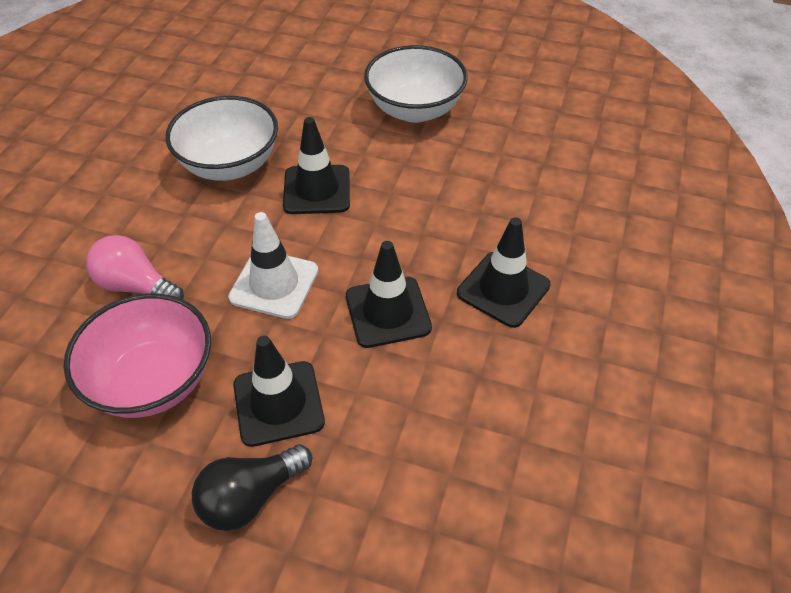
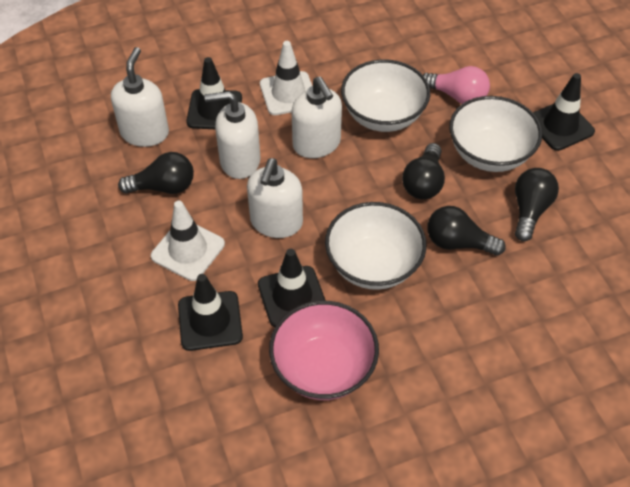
black light bulb: [192,444,312,531] = 1 -> [118,152,194,194] [402,143,445,199] [427,206,506,256] [515,168,559,241] = 4
white bowl: [165,96,278,181] [364,45,468,123] = 2 -> [325,202,427,290] [341,59,430,132] [449,96,542,172] = 3
white soap dispenser: none = 0 -> [111,47,169,147] [204,91,261,179] [247,158,303,238] [291,76,342,158] = 4
white traffic cone: [228,212,318,319] = 1 -> [151,201,225,281] [260,41,312,115] = 2

